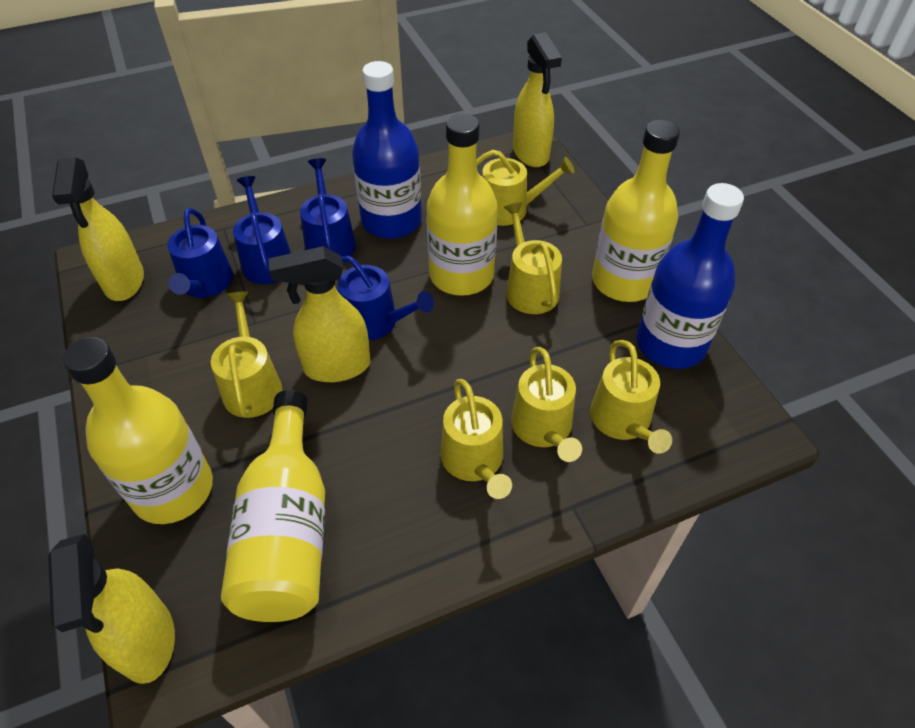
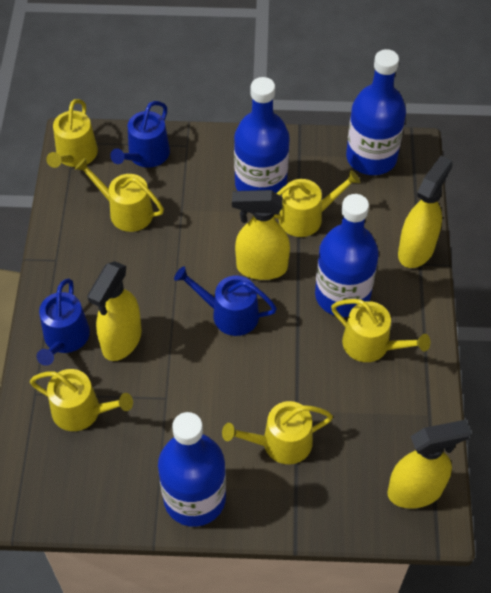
blue bottle: [352,61,422,239] [637,183,744,369] = 2 -> [158,412,226,527] [234,77,290,193] [315,194,379,317] [346,49,406,175] = 4
blue watering can: [167,208,233,298] [233,176,291,284] [300,158,356,257] [335,256,434,340] = 4 -> [37,279,90,366] [110,101,170,168] [174,266,277,336] = 3
yellow bottle: [63,337,213,524] [221,390,325,622] [426,114,498,296] [592,120,680,302] = 4 -> none = 0

